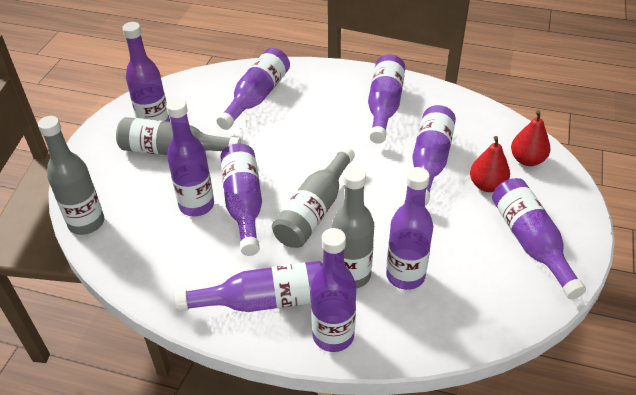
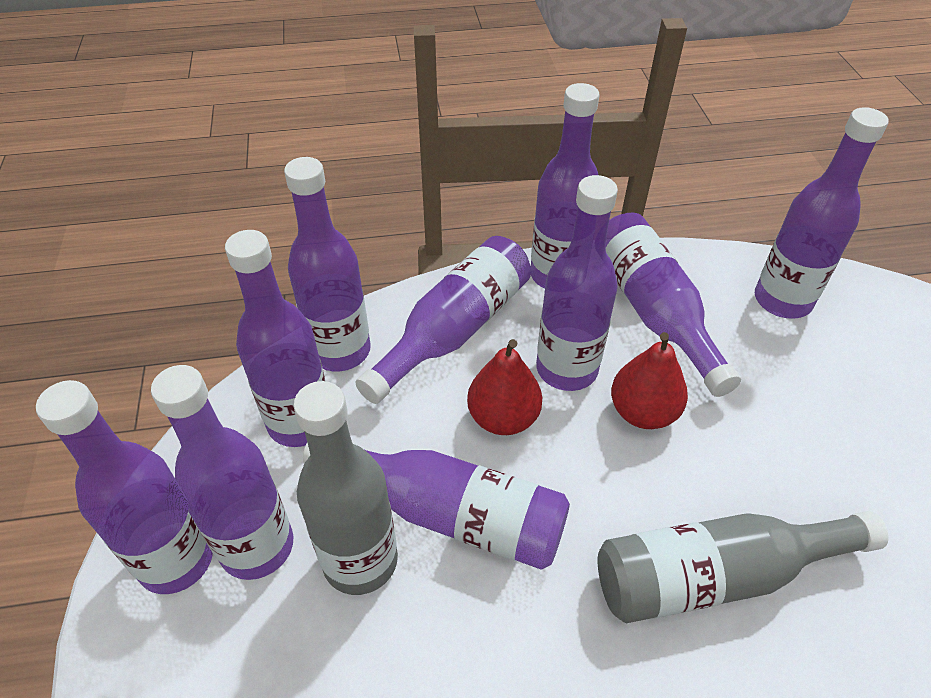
grey bottle: [38,116,104,235] [116,117,241,155] [272,146,355,248] [332,166,374,288] = 4 -> [293,381,398,595] [598,511,889,623] = 2

